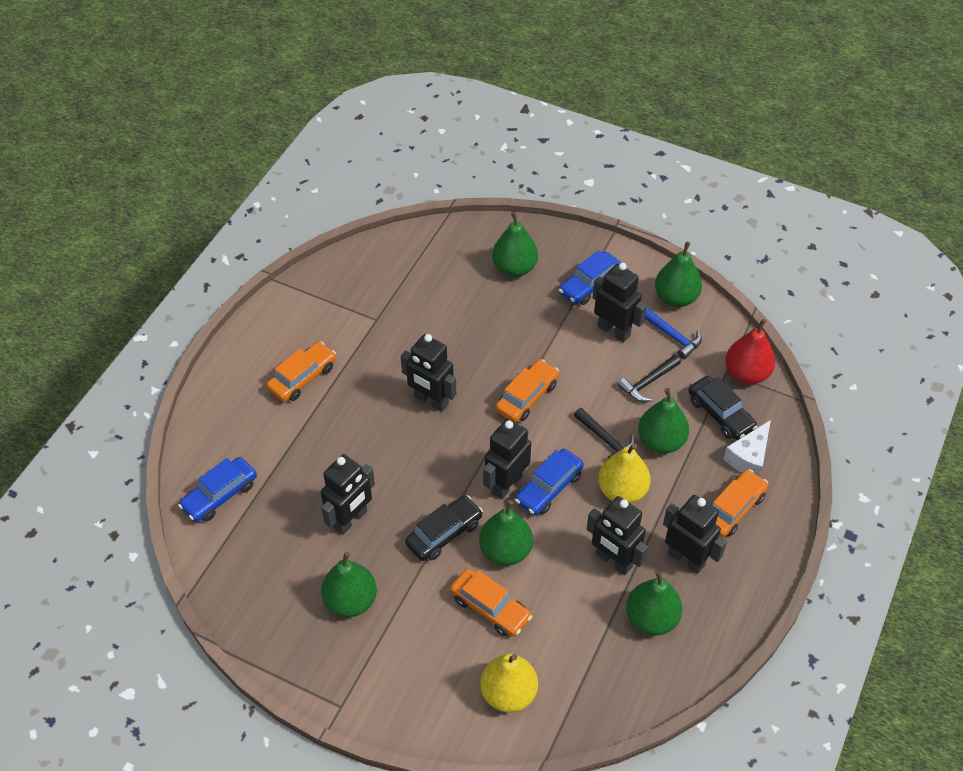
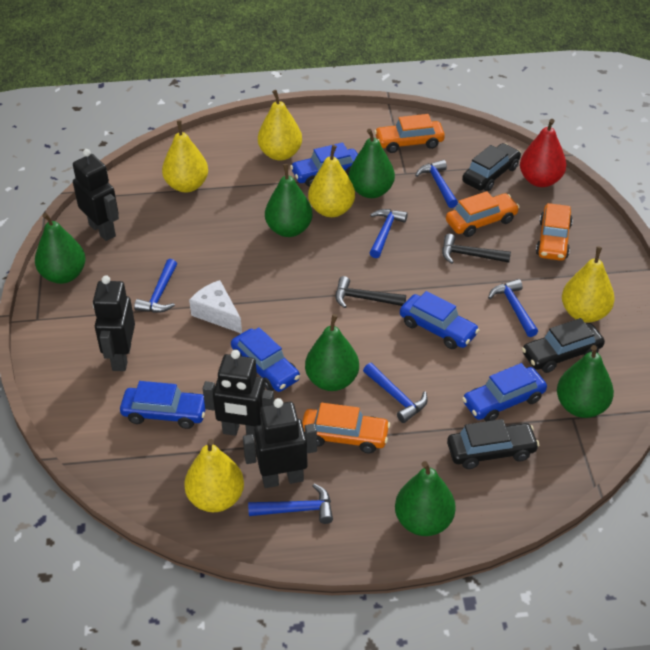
black car: [405,495,483,561] [688,376,757,440] = 2 -> [447,419,539,469] [462,143,521,191] [522,318,605,373] = 3
black robot: [321,454,375,535] [401,334,456,412] [483,419,531,500] [587,496,648,575] [592,263,647,343] [663,495,727,574] = 6 -> [73,149,119,241] [93,276,135,371] [203,350,274,439] [243,398,317,488] = 4
blue car: [178,457,257,522] [515,449,584,516] [559,250,621,305] = 3 -> [120,381,206,429] [231,327,300,392] [290,142,358,187] [400,291,479,349] [462,363,547,421] = 5
blue hammer: [645,308,702,359] = 1 -> [134,259,177,313] [248,484,333,524] [363,363,428,423] [370,209,408,258] [415,160,458,208] [488,279,538,337] = 6
yellow pear: [480,654,538,712] [598,443,651,504] = 2 -> [162,120,208,193] [184,439,244,512] [258,90,302,161] [308,145,355,217] [562,246,615,323] = 5

